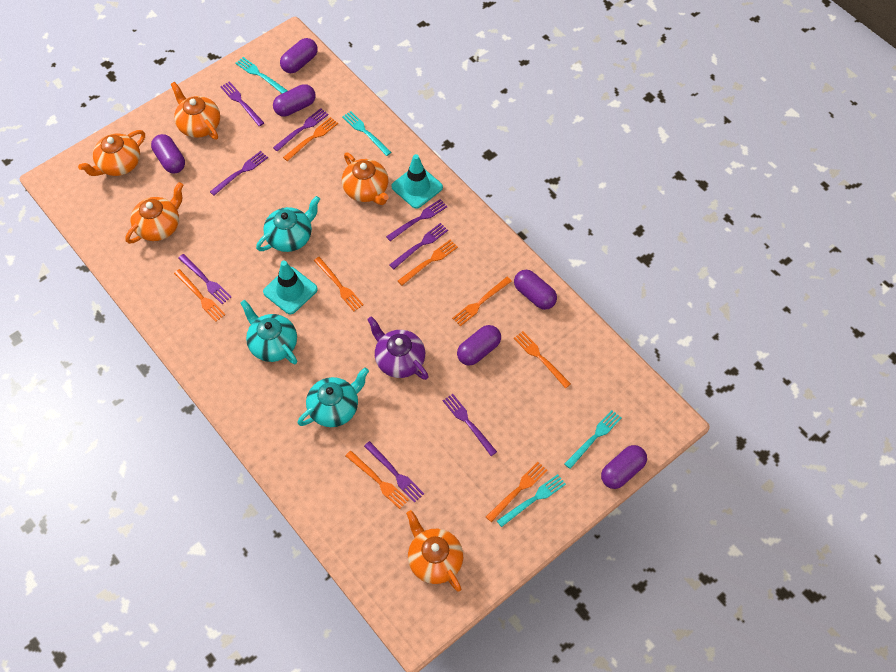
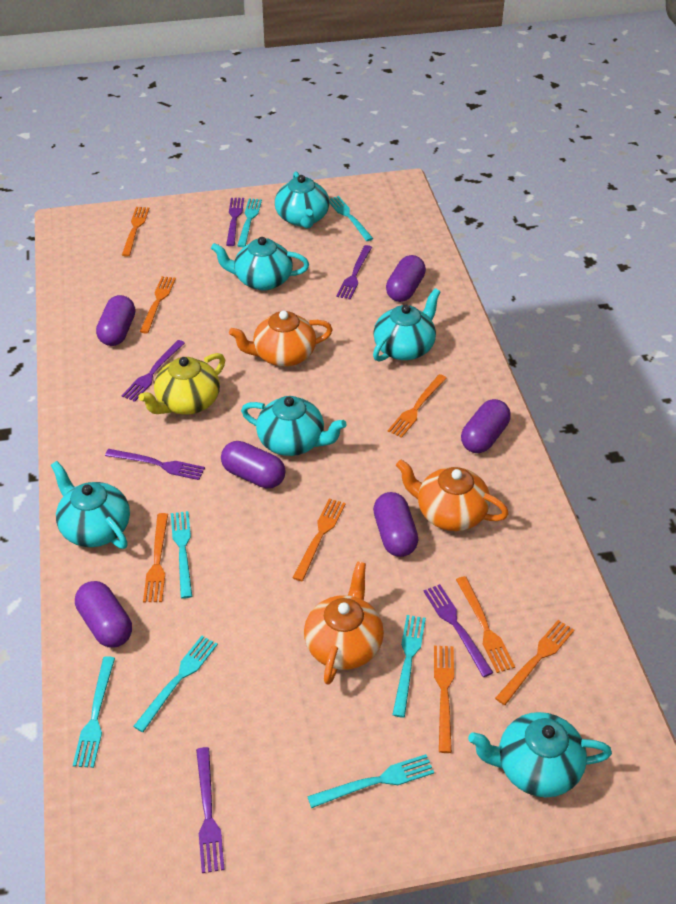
orange teapot: [78,130,145,176] [125,182,183,244] [170,82,220,140] [342,152,389,205] [406,510,463,592] = 5 -> [229,311,333,367] [304,561,384,685] [396,460,509,531] = 3
purple fork: [178,254,231,304] [210,151,268,196] [220,81,264,126] [273,108,329,152] [364,441,424,503] [386,199,447,241] [389,223,448,269] [443,394,497,456] = 8 -> [105,449,205,480] [121,340,185,402] [196,747,225,873] [226,198,244,246] [337,245,372,300] [423,584,493,677] = 6
purple teapot: [367,316,429,380] = 1 -> none = 0
turquoise fork: [235,57,288,94] [342,111,392,156] [497,474,566,527] [564,410,622,469] = 4 -> [73,656,115,768] [133,636,218,732] [171,511,192,599] [237,199,262,247] [307,754,434,808] [329,196,373,241] [392,615,426,718] = 7
turquoise teapot: [240,300,297,364] [256,196,320,252] [297,368,369,427] = 3 -> [51,461,130,549] [211,237,309,290] [241,396,346,456] [275,171,330,229] [373,288,440,361] [468,712,612,797] = 6
turquoise traffic cone: [263,261,318,314] [391,154,443,209] = 2 -> none = 0
yellow teapot: none = 0 -> [138,353,225,415] = 1

